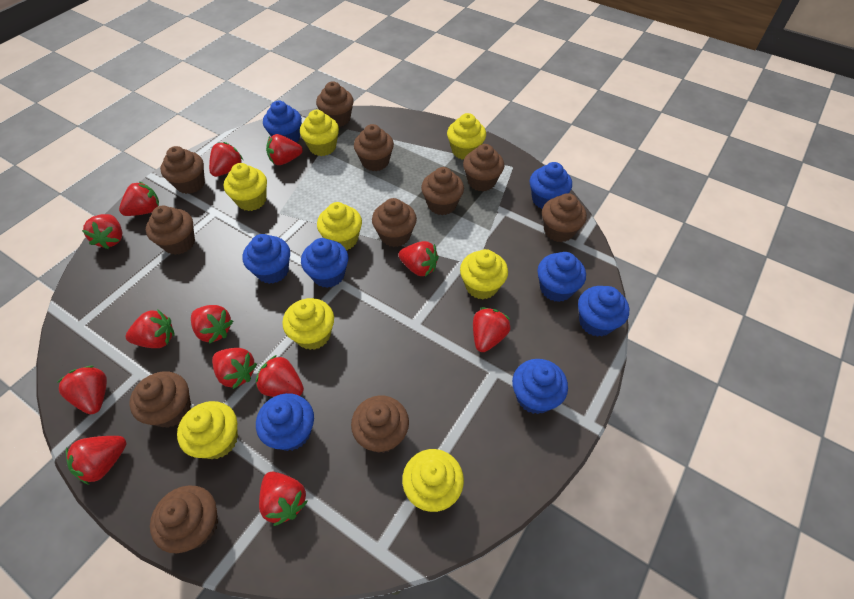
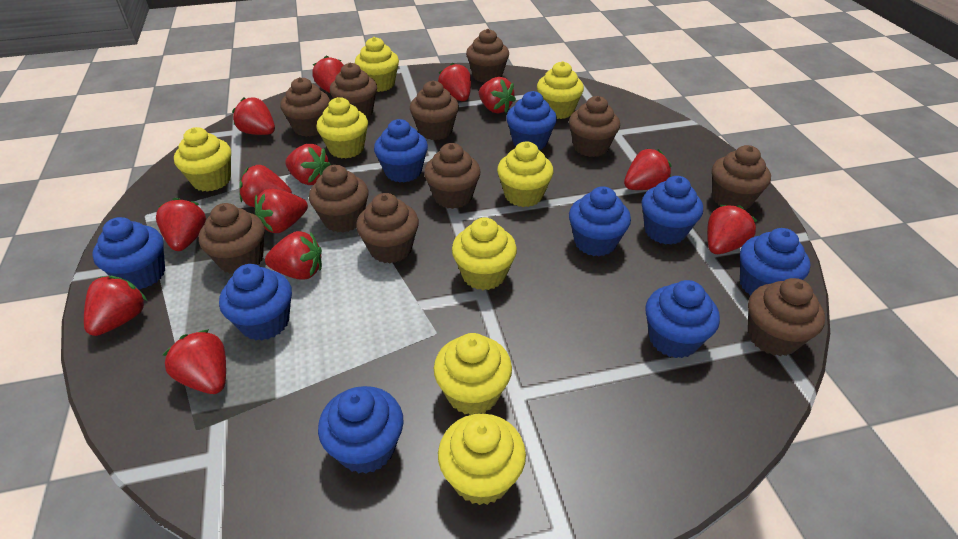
blue cupcake: [243,234,290,284] [256,393,314,451] [263,101,302,142] [301,238,348,288] [512,359,568,414] [530,162,572,209] [537,252,586,302] [578,286,629,337] = 8 -> [92,217,165,290] [219,264,292,340] [318,386,404,474] [374,119,428,183] [506,91,557,150] [569,186,631,256] [641,176,703,245] [646,280,720,358] [740,228,810,296] = 9

